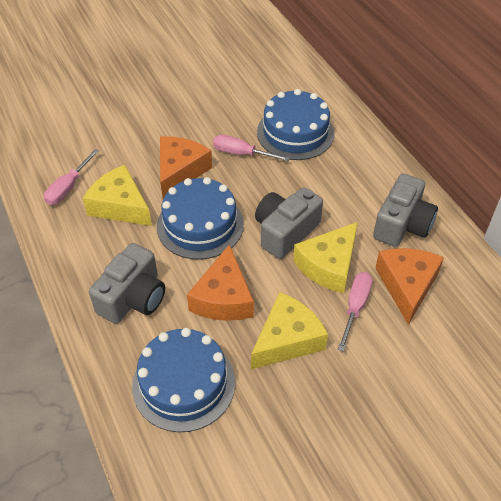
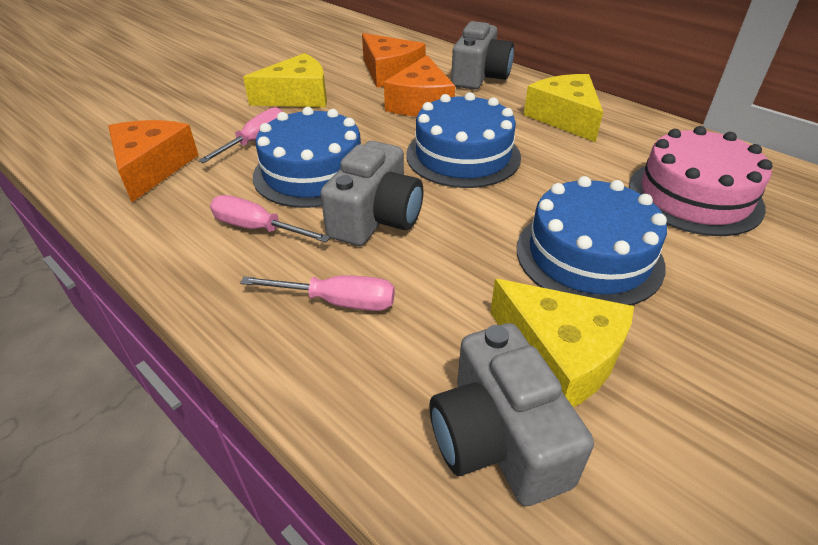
pink cake: none = 0 -> [629,126,773,236] = 1

